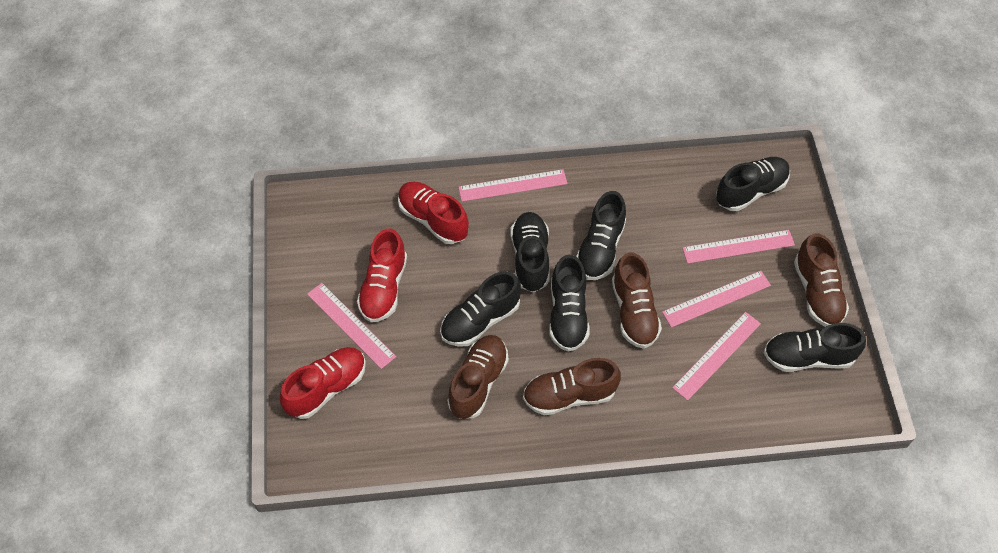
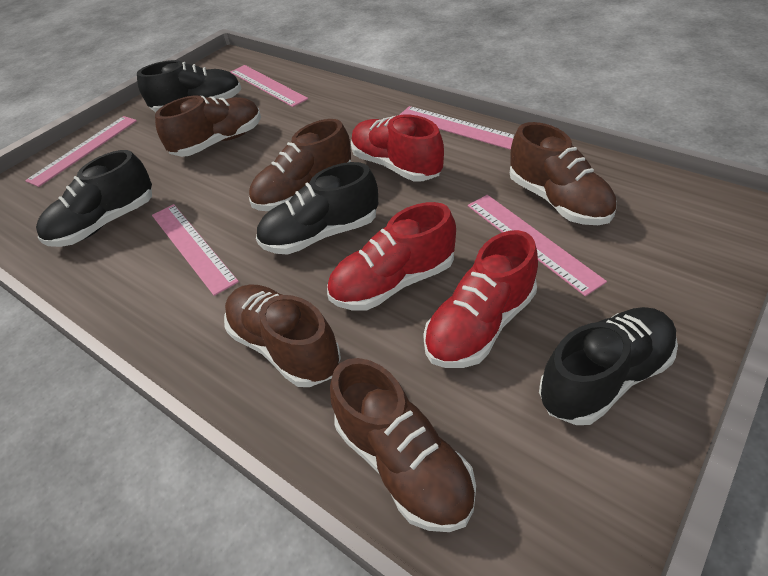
black shoe: [440,271,521,347] [511,212,549,292] [549,255,590,352] [576,191,626,280] [716,157,790,211] [764,323,866,372] = 6 -> [36,150,152,247] [137,60,242,112] [256,162,378,255] [539,307,678,425] = 4
brown shoe: [447,335,508,419] [523,358,621,415] [612,252,662,349] [794,233,849,327] = 4 -> [155,95,261,157] [224,284,341,387] [249,119,351,211] [330,358,476,532] [510,122,617,225] = 5

